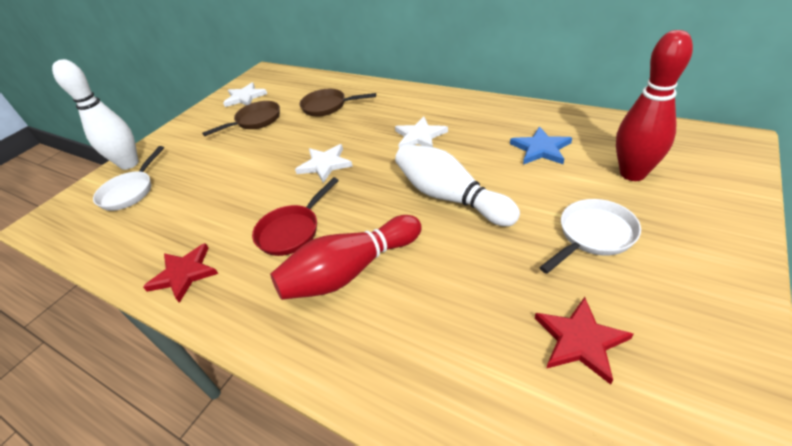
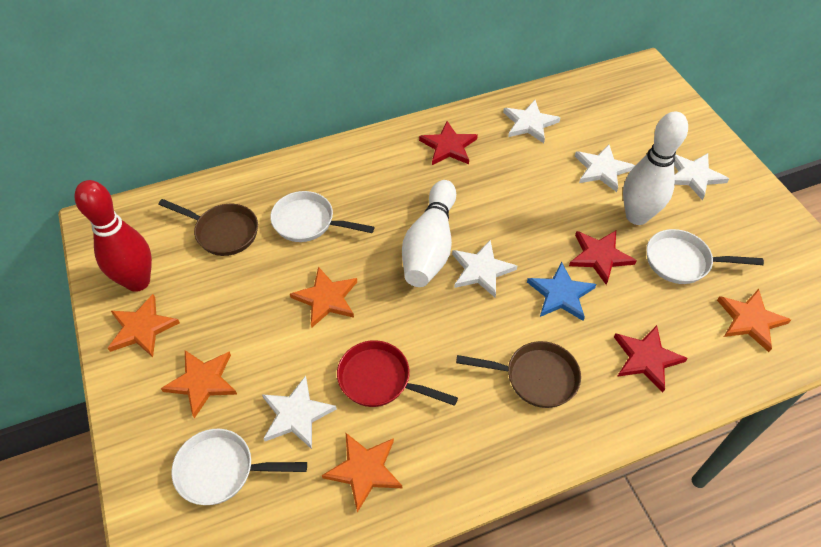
orange star: none = 0 -> [108,294,180,357] [161,350,237,418] [290,267,357,327] [322,433,402,513] [717,289,791,352] = 5
red bowling pin: [270,215,422,300] [616,30,693,181] = 2 -> [75,180,152,292] = 1
red star: [143,243,218,303] [535,297,633,385] = 2 -> [419,121,478,165] [569,231,637,285] [614,325,688,393] = 3
white pan: [93,146,164,211] [539,199,641,274] = 2 -> [171,429,307,505] [270,191,374,242] [647,229,764,284] = 3
white star: [223,82,267,107] [295,144,353,183] [395,116,448,148] = 3 -> [262,376,337,449] [452,240,517,297] [503,100,560,143] [575,145,635,192] [674,153,729,201] = 5

